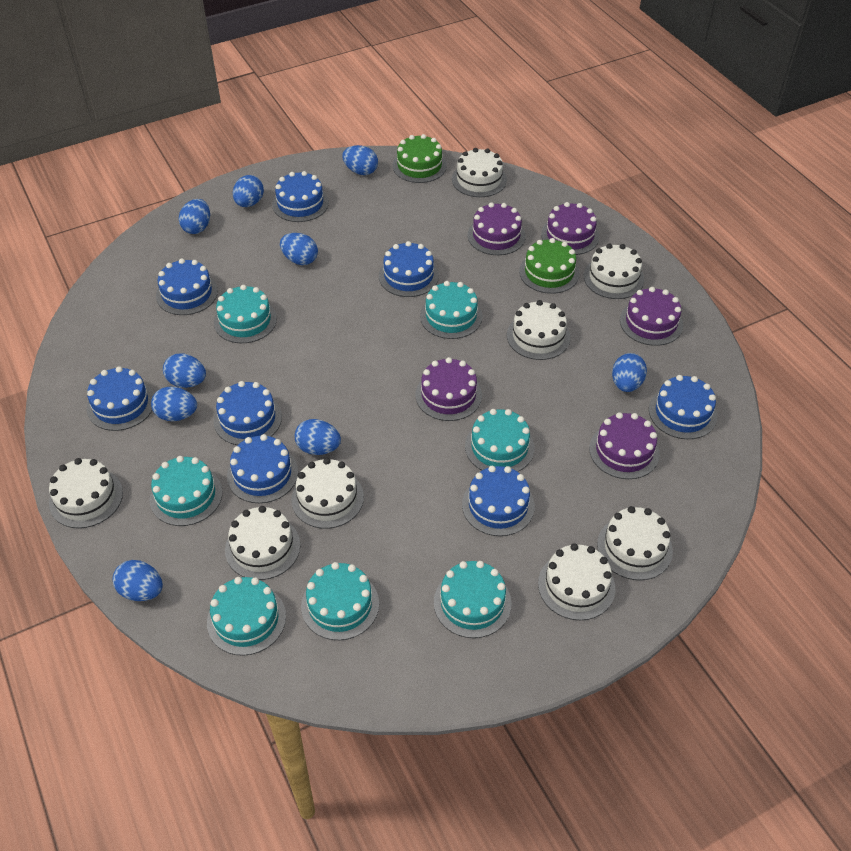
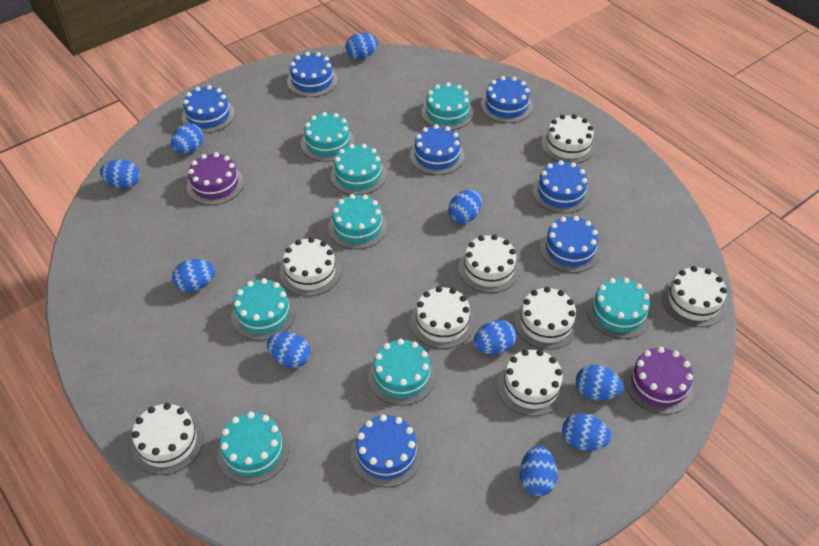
blue cake: [87,366,154,431] [156,258,218,315] [214,381,282,445] [227,434,298,503] [272,171,329,222] [379,241,439,297] [462,466,535,536] [649,375,717,439] = 8 -> [182,85,235,133] [287,52,338,97] [351,414,423,487] [410,124,464,175] [481,76,533,123] [533,160,590,214] [540,216,601,273] = 7
blue egg: [113,560,163,601] [151,387,197,421] [163,353,206,388] [179,199,210,234] [233,175,264,207] [280,233,318,265] [295,419,341,455] [342,145,378,175] [612,353,647,392] = 9 -> [100,159,140,189] [171,123,203,154] [172,259,215,292] [267,332,311,368] [345,33,378,60] [448,189,482,224] [474,320,516,355] [520,446,558,496] [562,413,612,451] [576,365,623,401] = 10
green cake: [393,134,447,183] [519,238,580,294] = 2 -> none = 0
purple cake: [415,357,482,421] [467,202,526,255] [541,202,600,255] [589,412,660,479] [620,287,683,346] = 5 -> [187,152,244,205] [624,347,694,414] = 2
turquoise cake: [149,456,223,526] [207,577,286,656] [214,285,277,343] [301,562,379,640] [420,281,482,339] [434,561,512,638] [465,409,535,472] = 7 -> [217,412,290,485] [231,278,296,341] [301,112,355,162] [328,194,387,249] [330,144,386,195] [368,339,436,406] [421,82,474,130] [587,277,651,339] = 8

